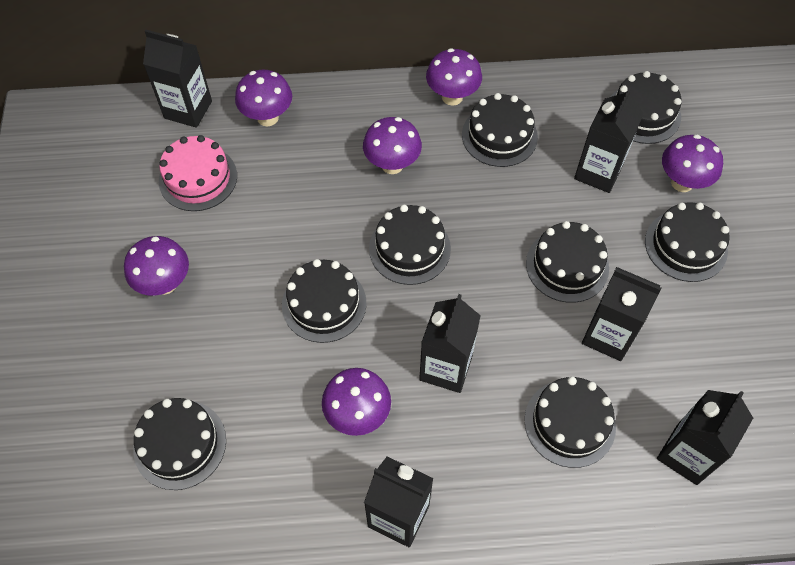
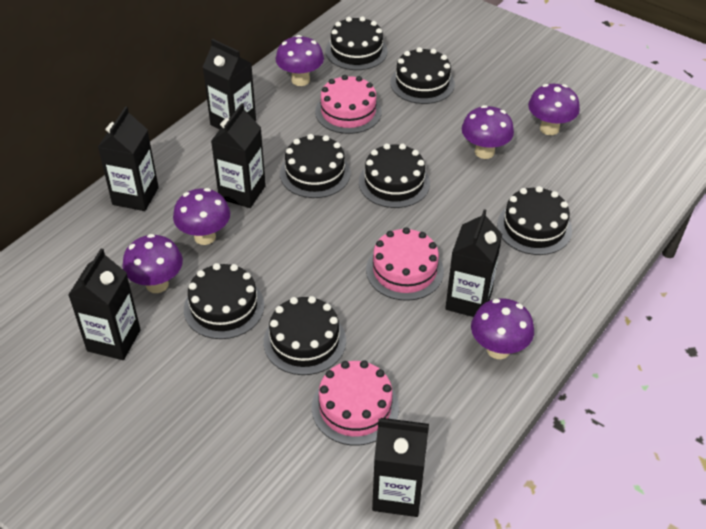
black cake: [133,398,226,490] [282,259,366,343] [369,205,451,285] [462,93,538,167] [524,376,616,468] [526,221,609,303] [610,71,682,144] [645,202,730,282] = 8 -> [184,263,264,339] [264,296,346,375] [280,134,351,198] [326,16,388,70] [359,144,430,208] [390,47,455,104] [497,186,572,255] = 7
pink cake: [159,135,237,211] = 1 -> [312,360,399,446] [315,75,382,134] [366,227,444,301] = 3

